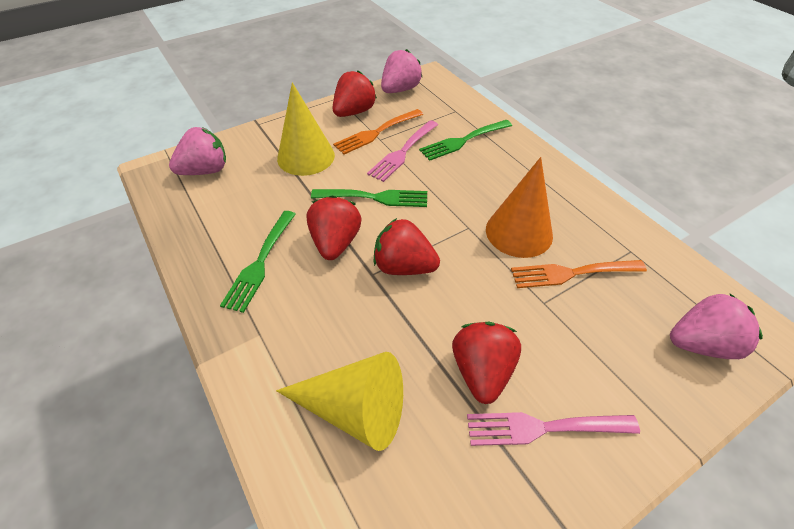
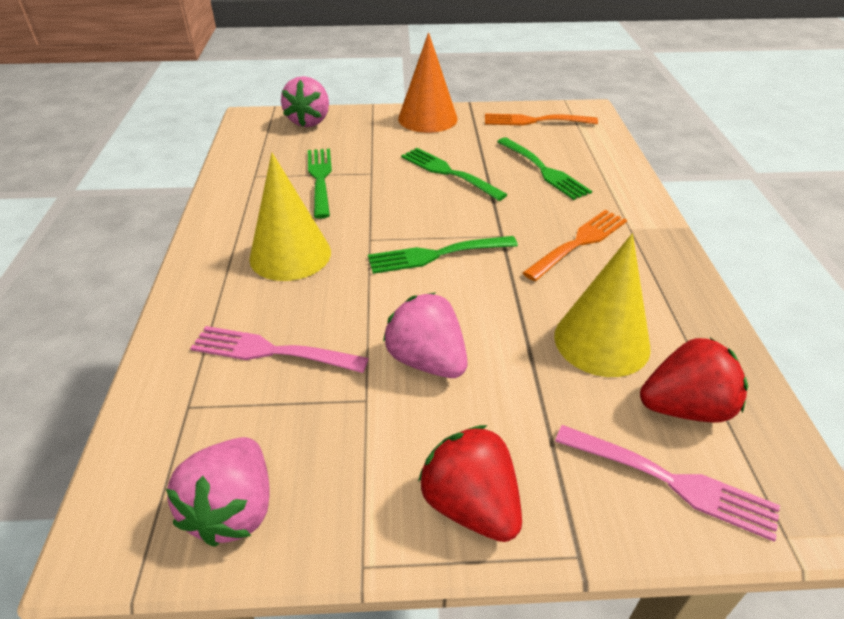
green fork: [220,211,296,313] [311,189,427,207] [419,120,512,161] = 3 -> [308,149,332,219] [368,236,518,274] [401,148,508,201] [497,138,592,200] = 4
red strawberry: [306,195,362,260] [333,70,377,117] [373,218,440,275] [452,322,521,404] = 4 -> [418,425,522,542] [640,338,748,423] = 2

